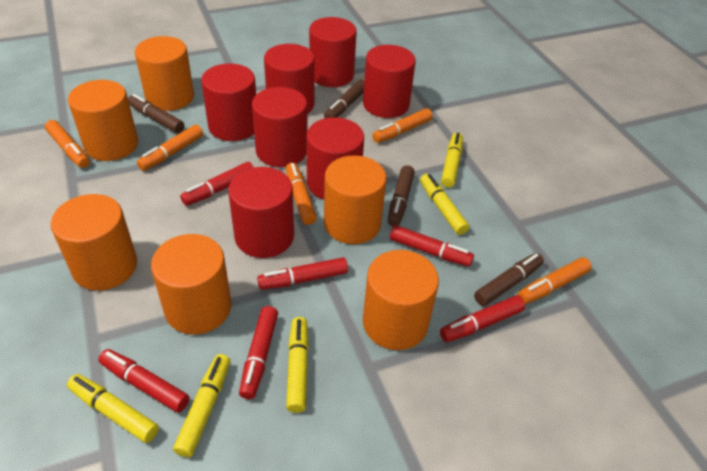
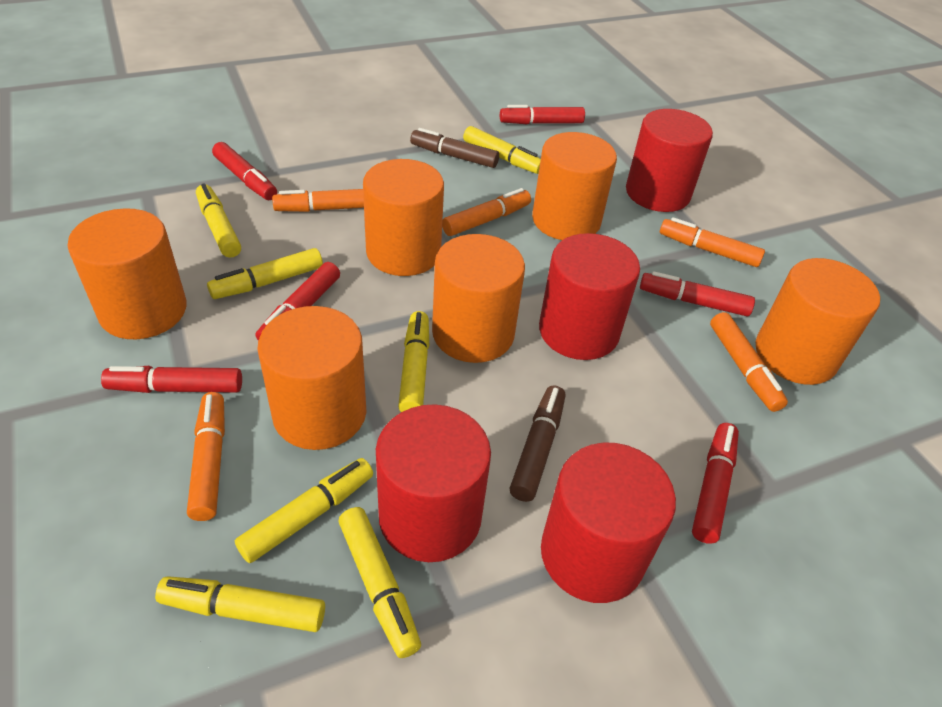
brown marker: [128,94,184,133] [324,80,364,118] [388,165,415,226] [474,253,544,306] = 4 -> [410,128,499,168] [510,385,565,502] = 2
red cylinder: [201,64,256,141] [228,167,294,258] [252,87,307,167] [264,44,315,114] [306,117,364,200] [309,17,357,87] [363,45,416,118] = 7 -> [376,404,491,562] [539,233,640,360] [541,443,676,603] [626,109,713,212] = 4
yellow marker: [67,374,159,443] [173,354,230,457] [286,317,309,413] [420,174,469,235] [441,133,463,188] = 5 -> [155,576,325,632] [196,184,241,258] [207,248,323,299] [235,458,373,563] [339,507,421,658] [398,311,429,412] [463,126,541,174] = 7

